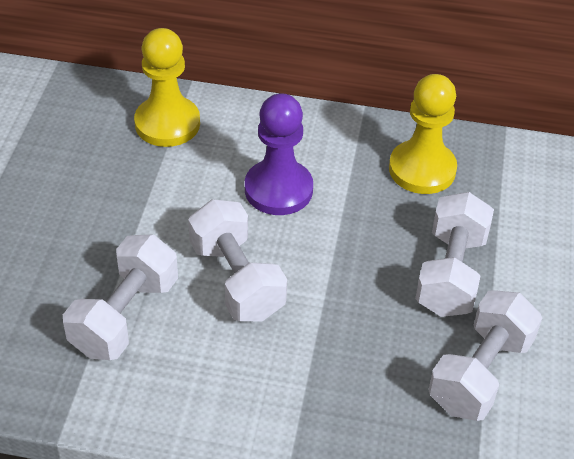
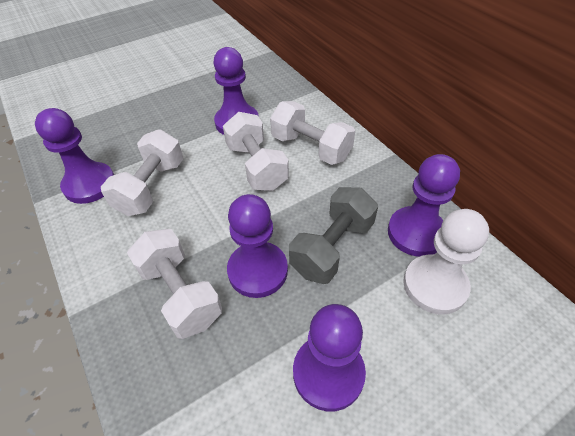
grey dumbbell: none = 0 -> [289,187,378,284] = 1
purple pawn: [245,93,313,215] = 1 -> [35,108,114,204] [213,47,259,135] [227,194,288,298] [293,304,366,412] [388,154,460,257] = 5
white pawn: none = 0 -> [403,209,489,314] = 1
yellow pawn: [134,28,200,147] [389,74,457,194] = 2 -> none = 0

